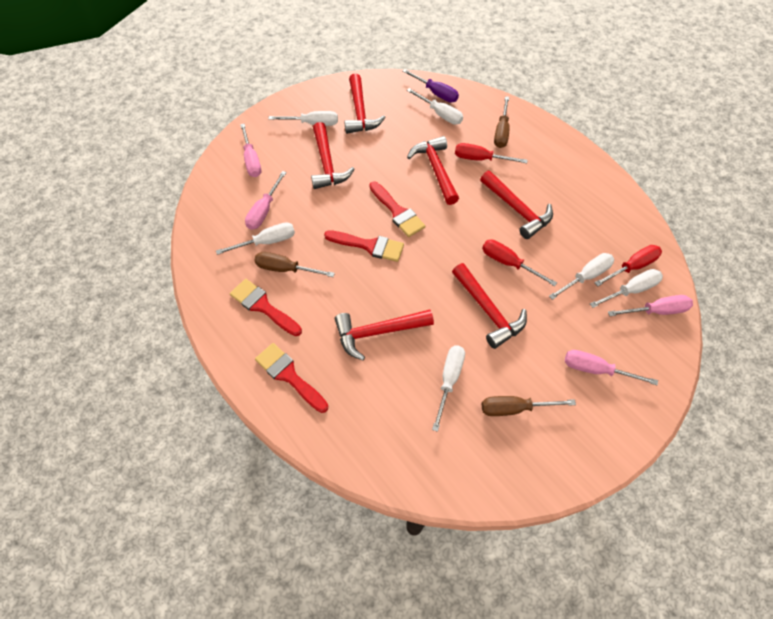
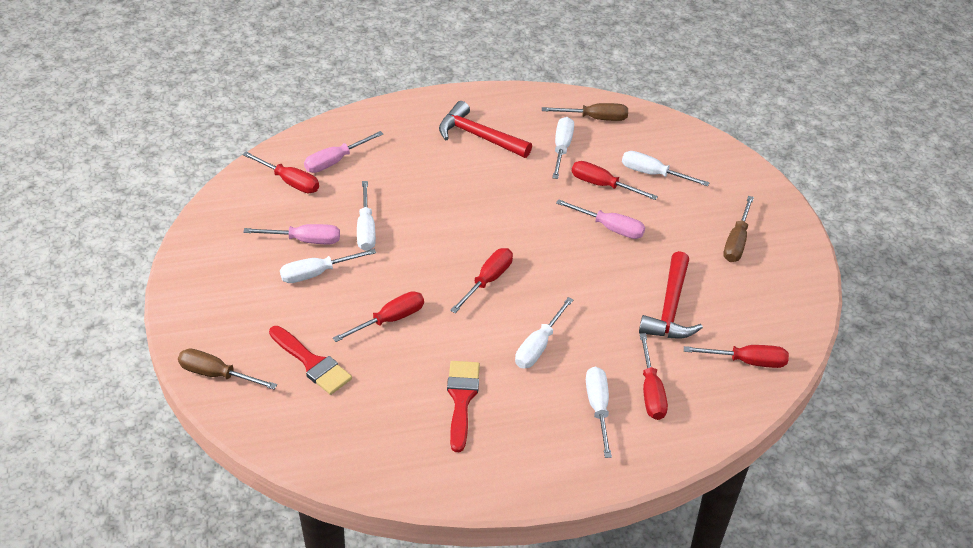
pink screwdriver: [240,123,262,177] [245,171,287,230] [565,350,658,385] [608,295,693,316] = 4 -> [243,224,340,244] [304,131,383,173] [556,199,645,239] = 3
purple screwdriver: [402,69,459,103] = 1 -> none = 0
red brush: [230,279,302,336] [255,343,328,413] [324,230,404,262] [369,182,426,237] = 4 -> [269,326,352,395] [447,361,480,452] = 2
red hammer: [311,122,355,189] [335,310,434,361] [344,73,386,134] [407,136,459,205] [452,263,527,349] [480,171,553,239] = 6 -> [439,101,532,158] [639,251,703,338] = 2
red screwdriver: [455,143,528,163] [482,239,557,286] [595,245,662,286] = 3 -> [242,152,319,193] [333,291,424,342] [450,248,513,313] [572,161,658,200] [640,333,668,420] [684,345,789,368] = 6

